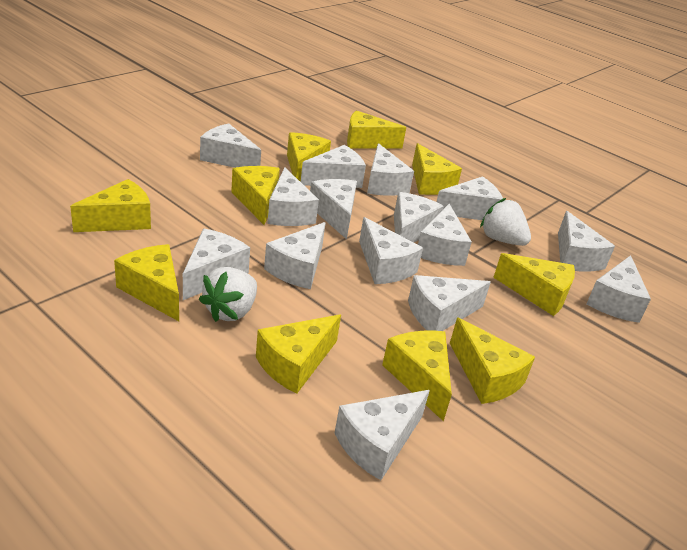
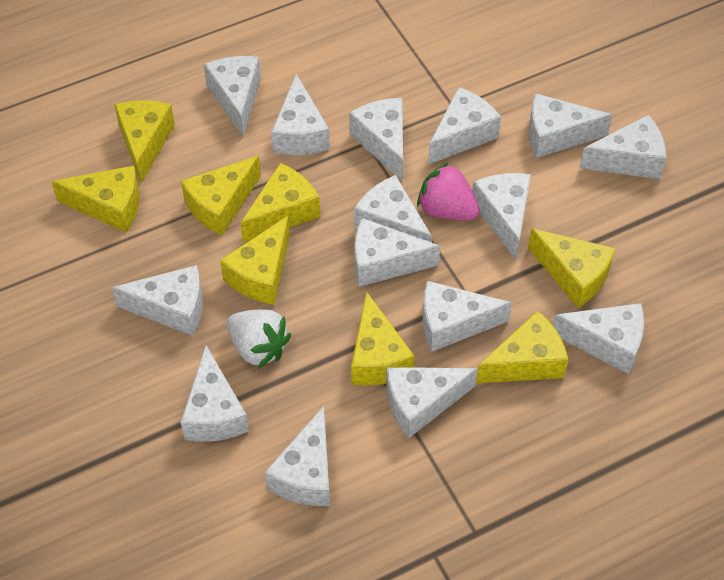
pink strawberry: none = 0 -> [417,162,480,220] = 1
white strawberry: [199,267,257,322] [480,198,531,246] = 2 -> [227,310,291,369] = 1
yellow cheese: [70,179,151,232] [114,244,179,321] [231,166,280,225] [256,314,341,394] [287,132,331,182] [347,111,406,149] [382,330,452,421] [412,143,462,195] [450,318,535,404] [493,253,575,316] = 10 -> [51,166,140,233] [114,100,175,183] [181,156,261,235] [220,216,290,305] [240,163,320,243] [351,291,414,385] [476,311,568,383] [528,228,615,308] = 8

